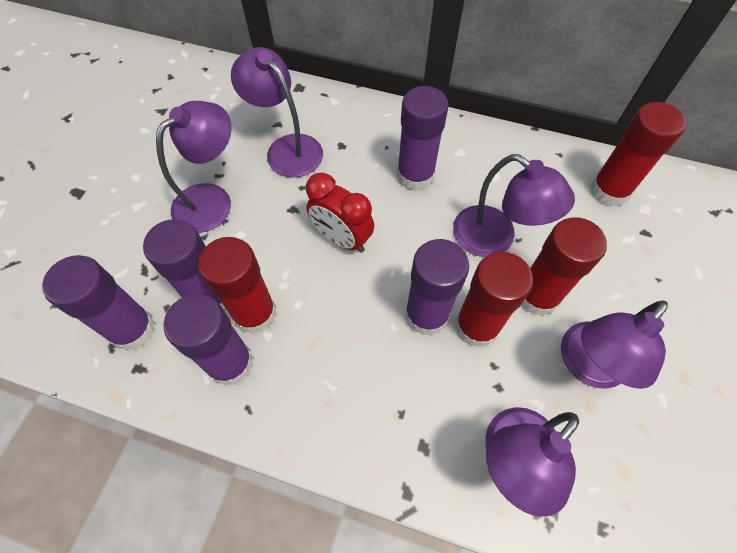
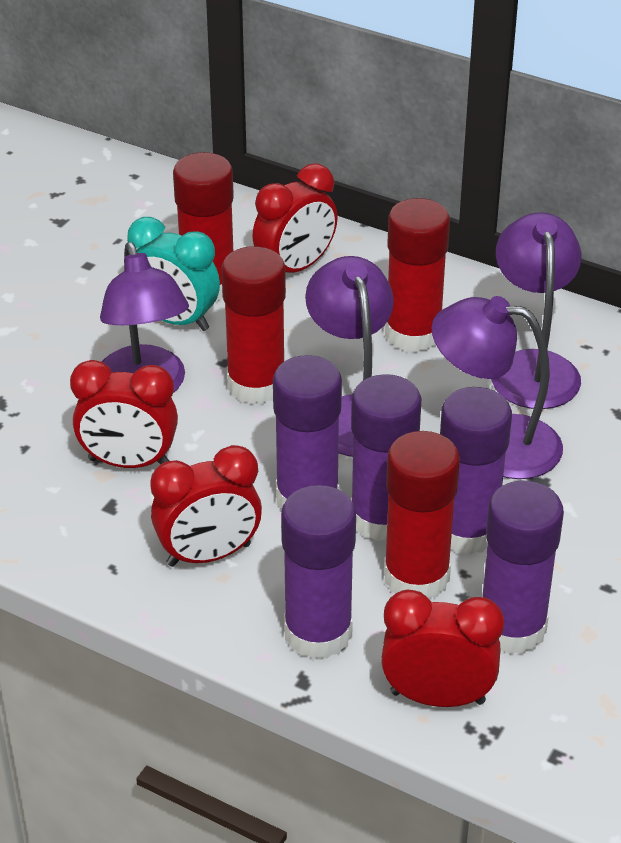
purple lamp: [156,101,231,233] [231,47,323,178] [453,154,575,257] [485,407,579,517] [561,300,668,389] = 5 -> [100,242,189,392] [305,256,394,457] [431,296,563,479] [491,212,581,409] = 4
red clock: [306,172,374,253] = 1 -> [70,360,178,468] [150,445,262,567] [252,163,338,273] [381,590,504,707] = 4
turquoise clock: none = 0 -> [127,217,220,331] = 1

